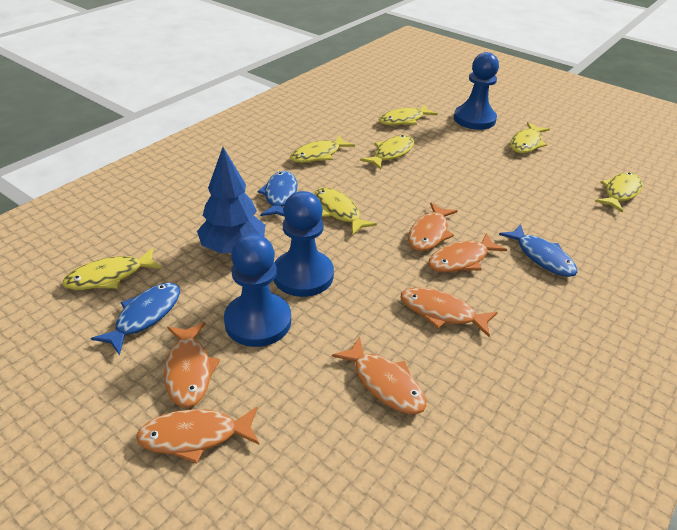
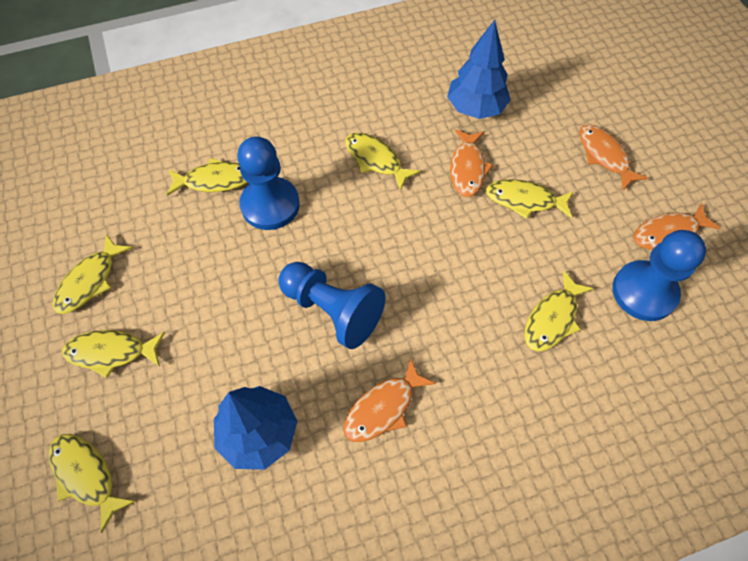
blue fish: [91,283,180,355] [257,171,297,216] [499,224,578,277] = 3 -> none = 0
blue tree: [197,147,265,254] = 1 -> [214,386,297,470] [447,20,511,119] = 2
orange fish: [136,407,259,464] [164,322,220,408] [332,337,426,414] [401,288,498,337] [408,202,458,251] [428,233,507,273] = 6 -> [343,358,436,442] [450,129,493,197] [579,124,648,191] [633,203,721,250] = 4

